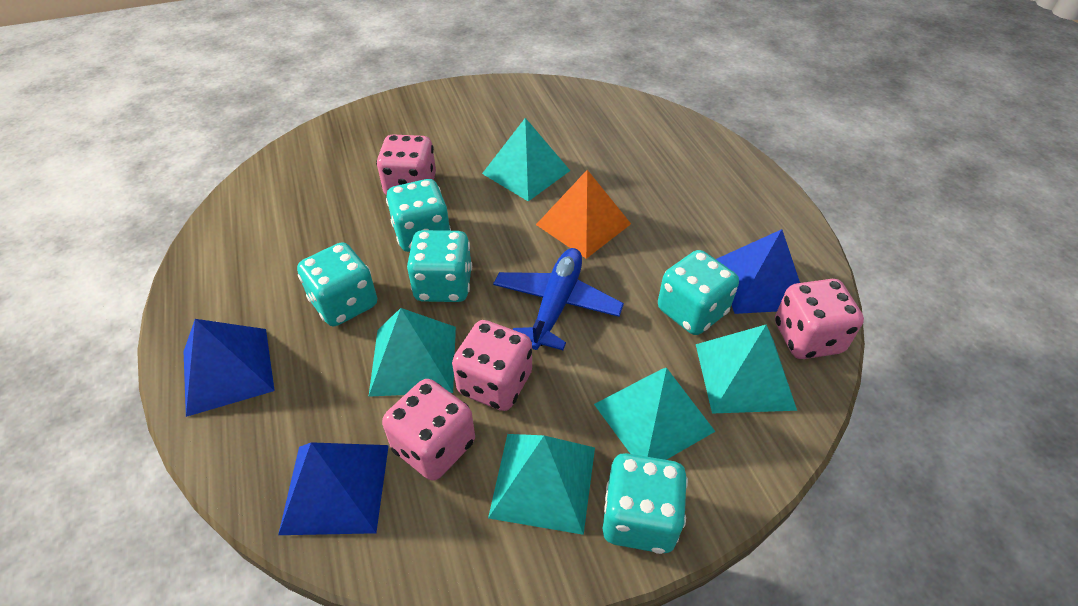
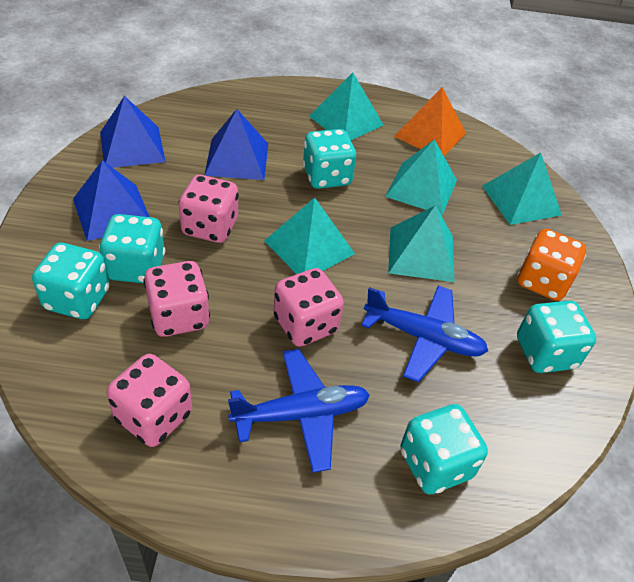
blue plane: [493,248,624,350] = 1 -> [228,349,370,473] [361,285,488,383] = 2
orange dice: none = 0 -> [518,229,586,301] = 1

